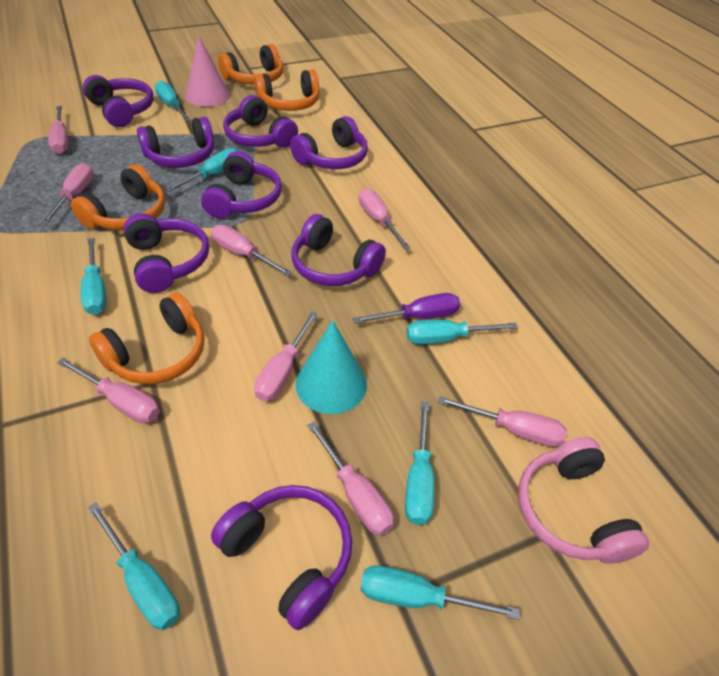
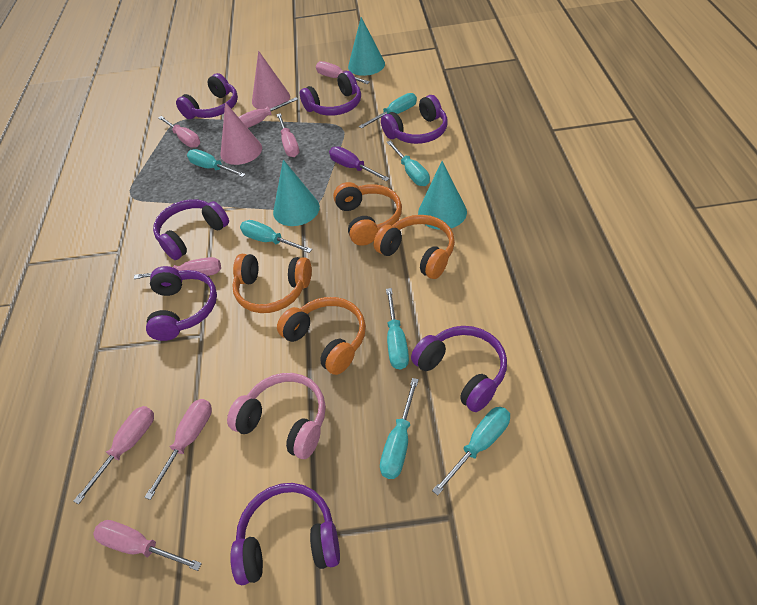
pink cone: [185,36,230,107] = 1 -> [221,102,262,165] [252,51,290,109] = 2
purple headphones: [83,75,154,127] [124,213,209,293] [137,117,214,168] [201,151,282,219] [211,485,352,630] [223,95,298,148] [290,116,368,169] [291,214,386,286] = 8 -> [146,266,217,341] [153,199,229,260] [176,73,238,119] [230,483,340,585] [300,71,361,116] [381,95,448,144] [411,326,507,412] = 7
turquoise cone: [296,320,367,414] = 1 -> [273,160,320,226] [348,17,385,76] [418,161,467,230] = 3

